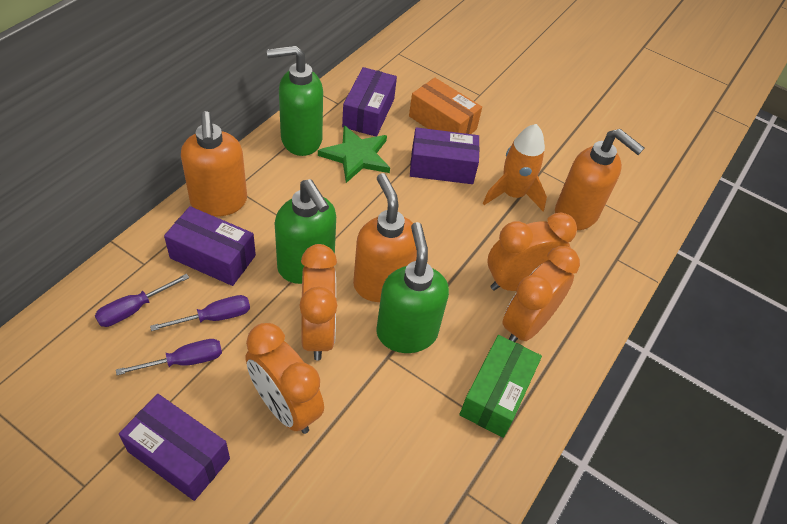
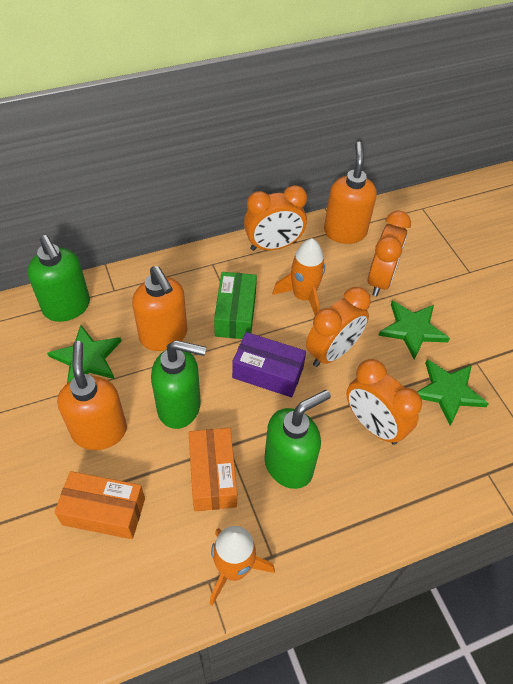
green star: [318,125,390,183] = 1 -> [47,325,122,383] [378,301,450,360] [417,359,489,426] = 3
orange box: [409,78,482,134] = 1 -> [54,471,145,539] [188,428,237,511] = 2
orange rocket: [483,124,547,211] = 1 -> [209,526,275,606] [272,238,325,315] = 2
purple box: [119,394,230,501] [164,206,256,286] [342,67,397,137] [410,127,480,184] = 4 -> [232,332,306,397] = 1
purple screwdriver: [95,274,189,327] [116,339,222,375] [150,295,250,331] = 3 -> none = 0

